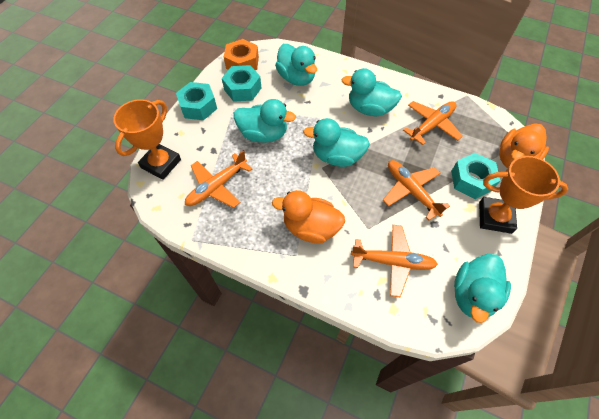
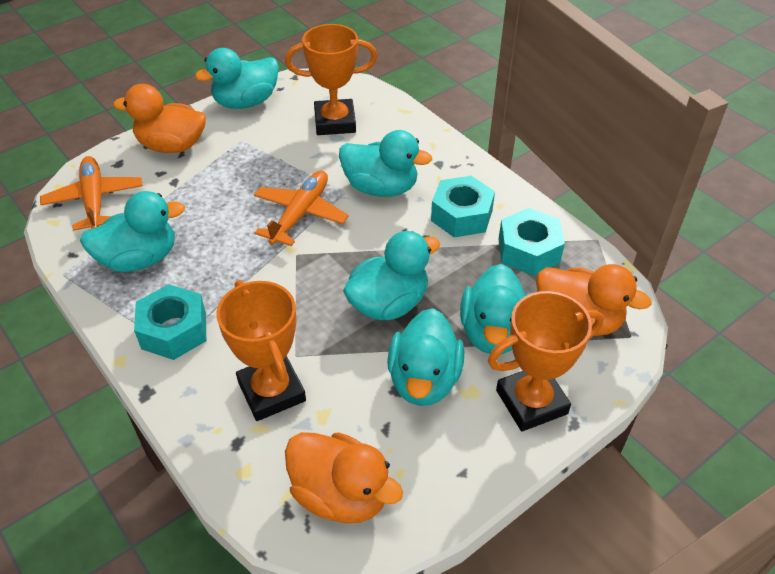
orange duck: [272,190,345,243] [499,123,549,168] = 2 -> [113,84,206,153] [285,432,403,523] [536,264,652,336] = 3
orange nut: [224,39,259,70] = 1 -> none = 0
orange plane: [185,150,252,208] [351,225,438,297] [383,160,450,221] [403,101,463,145] = 4 -> [40,156,143,231] [254,170,349,246] = 2
orange trophy: [113,99,181,180] [479,156,568,234] = 2 -> [217,280,306,421] [285,24,377,135] [488,291,604,431] = 3
turquoise duck: [234,99,296,143] [275,44,317,86] [303,118,370,167] [341,68,402,116] [454,254,511,323] = 5 -> [80,191,185,272] [195,48,279,109] [339,130,432,197] [343,231,440,320] [387,308,464,406] [460,264,529,354] = 6

